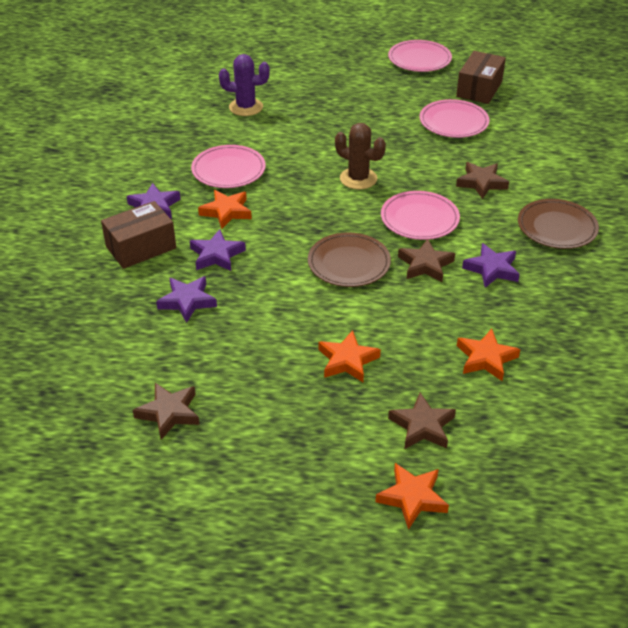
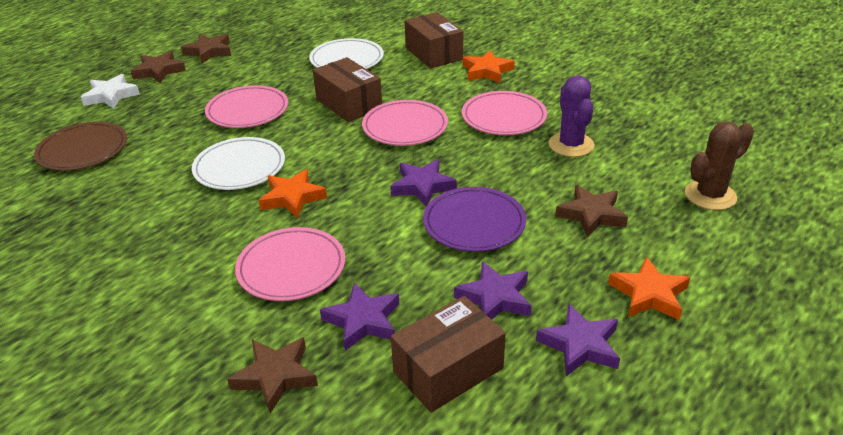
brown box: [101,201,176,269] [456,51,506,104] = 2 -> [313,57,382,122] [391,296,506,412] [404,12,463,68] = 3
brown plate: [308,232,391,287] [518,199,599,249] = 2 -> [34,122,127,171] = 1
orange star: [198,190,252,229] [318,330,381,382] [375,463,449,530] [457,329,521,381] = 4 -> [259,169,327,219] [463,50,515,83] [608,257,690,320] = 3
purple plate: none = 0 -> [423,187,526,252] = 1
white plate: none = 0 -> [192,137,285,190] [309,38,384,69] = 2
white star: none = 0 -> [81,74,140,109] = 1

